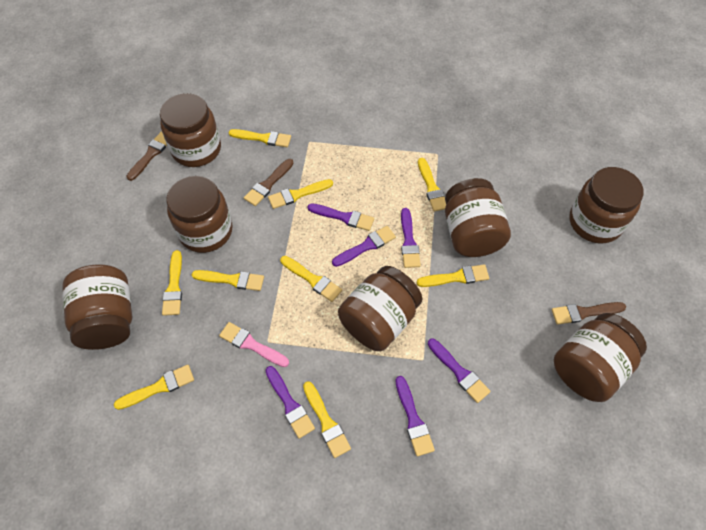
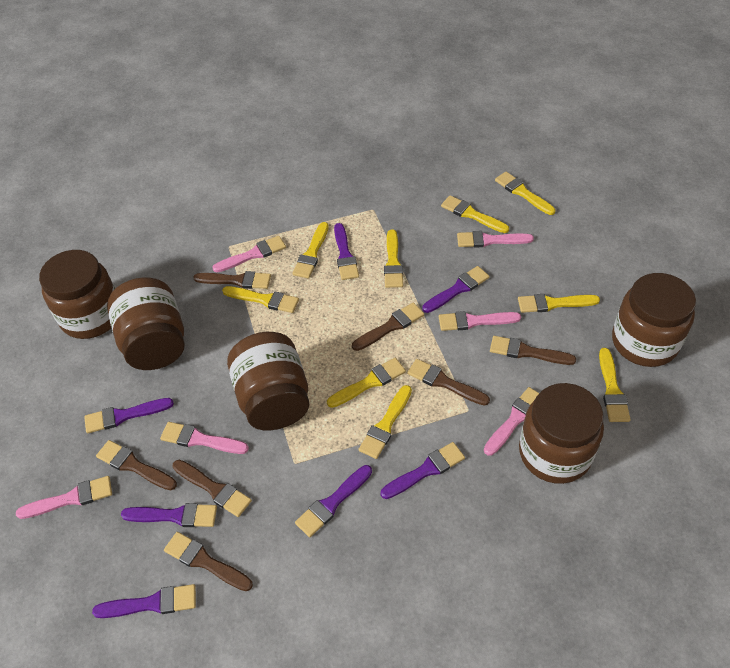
brown brush: [126,132,167,181] [244,159,294,206] [552,302,626,325] = 3 -> [96,440,177,490] [164,532,253,591] [173,460,252,517] [193,271,271,289] [352,303,424,351] [407,359,490,406] [490,336,576,365] = 7
brown jar: [62,264,132,350] [160,93,221,167] [166,176,233,253] [338,266,422,351] [445,178,511,257] [554,313,647,402] [570,167,644,244] = 7 -> [39,250,115,339] [107,278,185,370] [227,332,309,430] [519,383,604,484] [612,273,696,367] = 5
pink brush: [219,322,289,367] = 1 -> [16,476,112,519] [160,422,249,454] [212,236,286,272] [439,311,521,331] [457,231,534,247] [484,387,539,456] = 6
purple brush: [265,366,315,439] [307,203,374,231] [332,226,396,267] [395,376,435,456] [401,208,421,268] [428,339,490,403] = 6 -> [84,398,174,433] [92,584,196,618] [121,503,217,527] [295,465,372,537] [334,223,359,280] [381,442,465,499] [423,266,490,313] = 7

